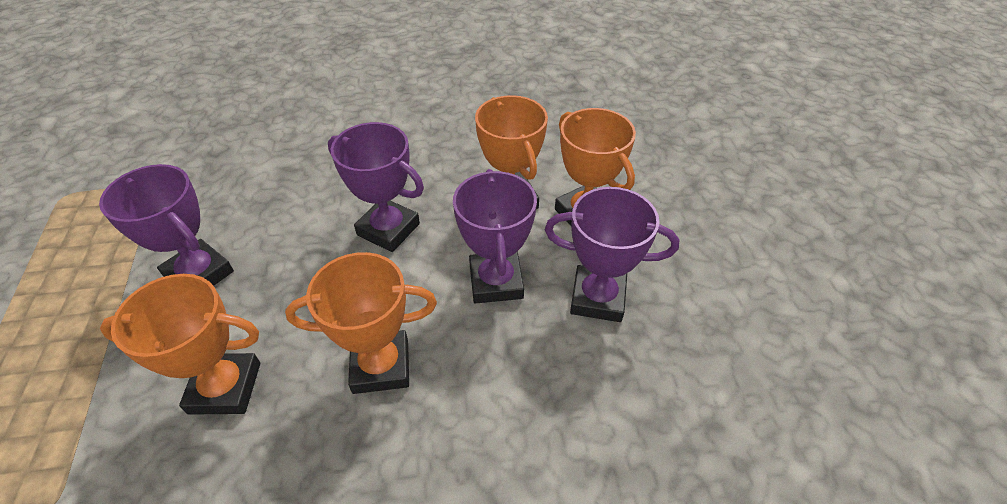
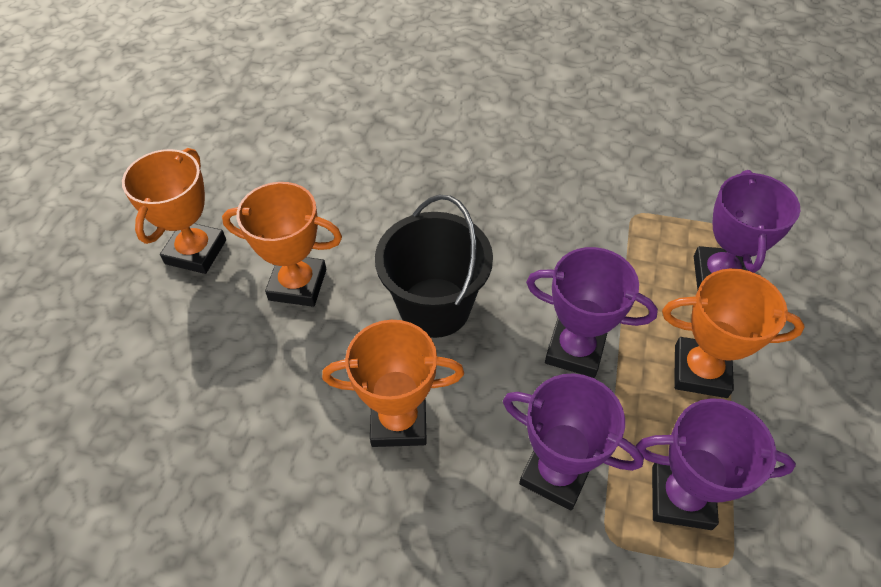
black bucket: none = 0 -> [375,195,493,338] = 1

